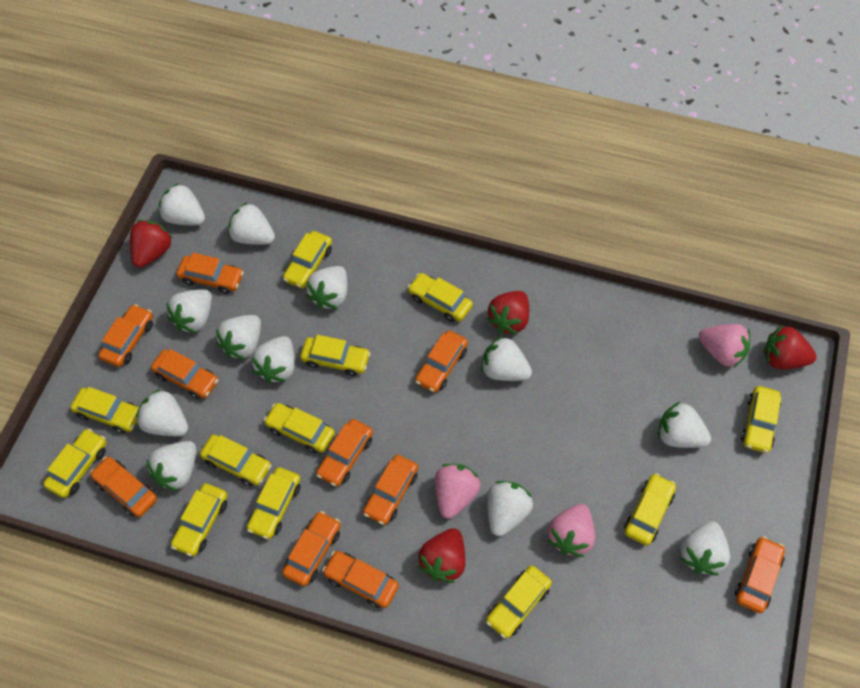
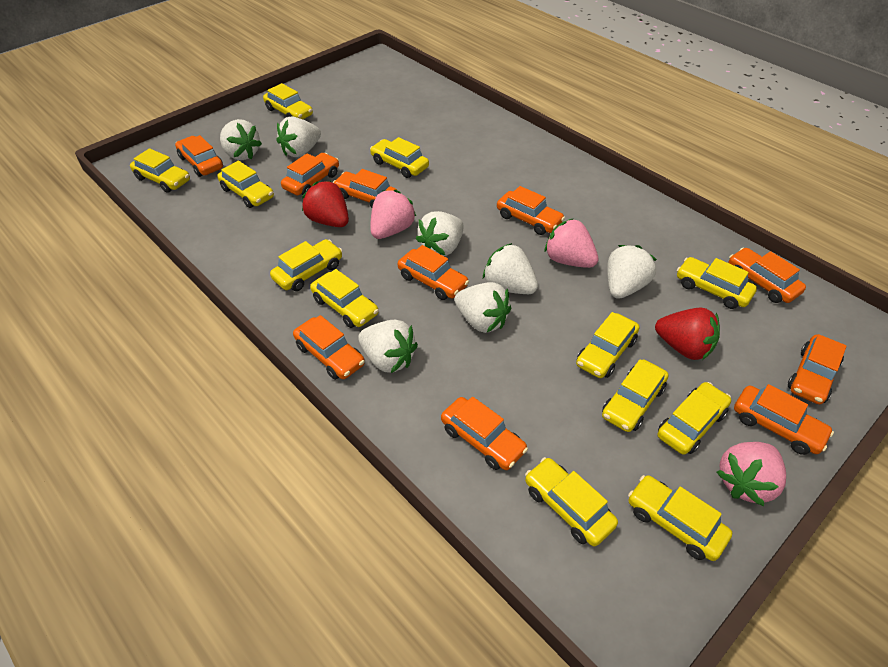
red strawberry: [130,220,173,268] [418,528,465,583] [486,291,529,335] [763,326,816,369] = 4 -> [302,181,349,227] [655,308,720,360] = 2
white strawberry: [136,389,188,436] [146,441,196,491] [158,183,205,225] [166,289,212,333] [216,315,261,360] [228,203,275,245] [252,336,295,383] [306,266,347,309] [481,336,532,381] [487,481,533,536] [658,402,711,448] [681,521,730,576] = 12 -> [220,119,262,160] [277,116,321,157] [358,320,418,373] [416,211,464,257] [455,282,511,333] [483,243,538,294] [607,245,657,299] = 7

